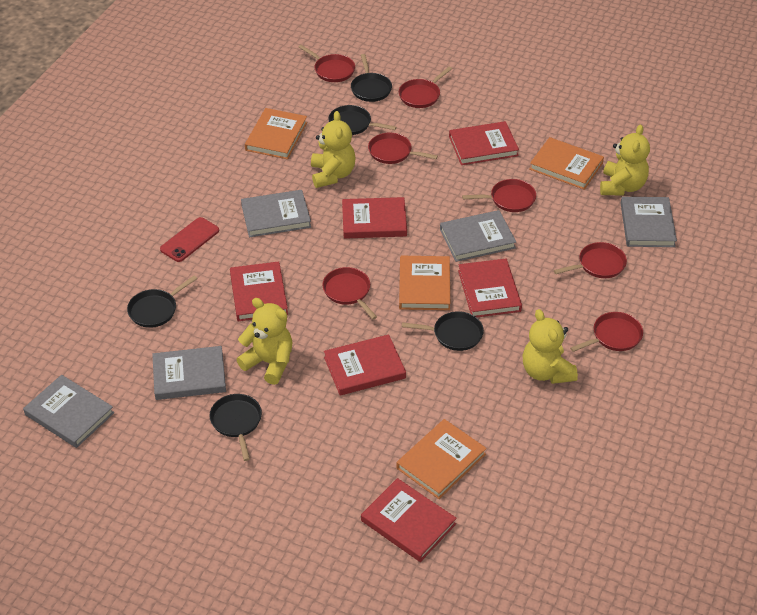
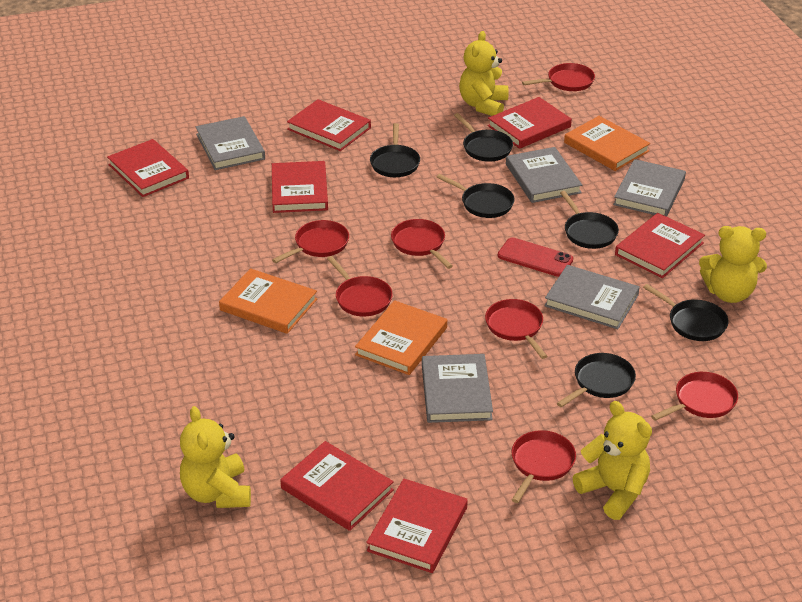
black pan: [127,275,197,328] [209,394,262,461] [328,105,396,135] [351,54,392,102] [402,311,484,351] = 5 -> [370,123,420,177] [436,174,515,218] [454,113,513,162] [557,353,636,407] [560,191,619,249] [643,284,729,341] = 6
orange book: [245,108,307,159] [397,419,487,499] [399,256,450,310] [529,137,604,190] = 4 -> [219,268,317,334] [355,300,447,375] [564,116,650,171] = 3
red book: [230,261,288,321] [324,334,406,395] [342,197,407,239] [361,478,457,562] [449,121,519,165] [458,259,522,317] = 6 -> [107,139,189,197] [272,161,328,213] [280,441,394,531] [287,99,371,151] [366,479,468,573] [488,97,572,149] [615,213,705,278] = 7

